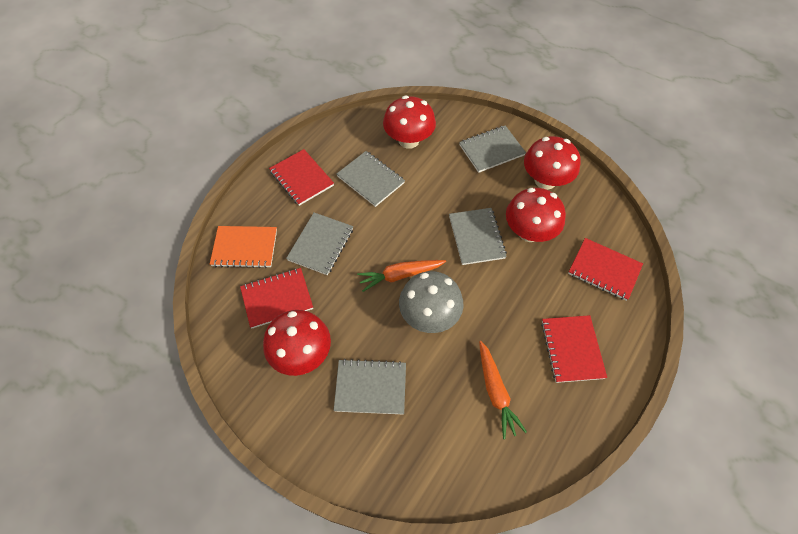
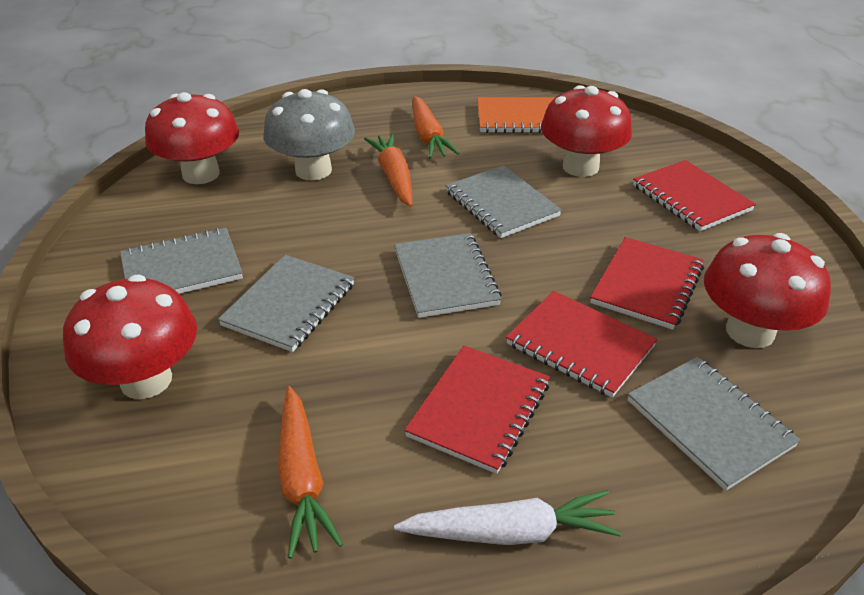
orange carrot: [357,260,446,292] [479,341,527,439] = 2 -> [278,386,343,559] [364,134,412,207] [413,96,459,159] = 3
white carrot: none = 0 -> [394,490,621,545] = 1

